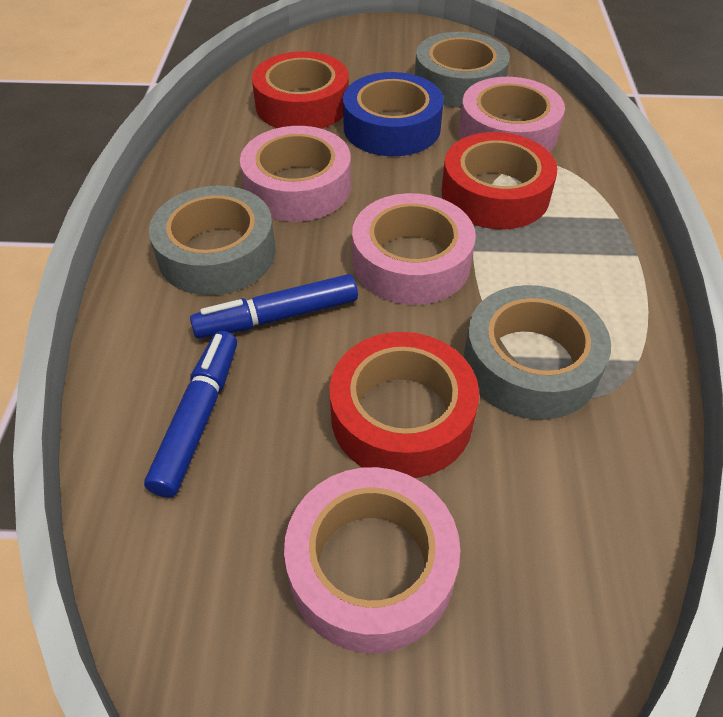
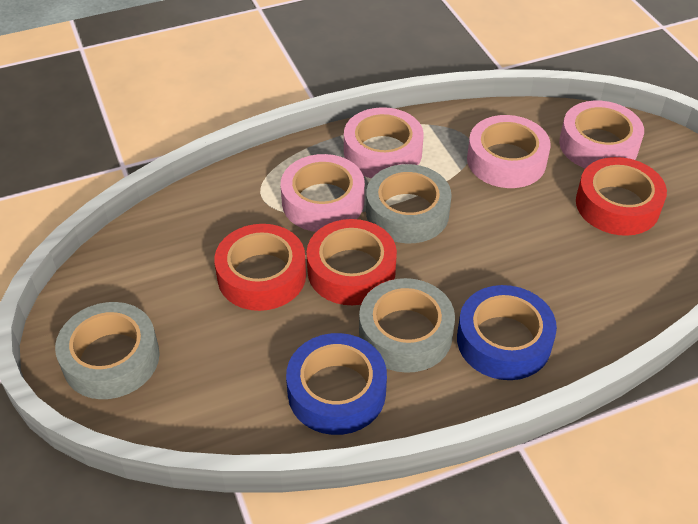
blue marker: [144,331,237,498] [190,274,358,339] = 2 -> none = 0
blue tape: [343,72,444,156] = 1 -> [286,333,387,435] [457,285,557,380] = 2

